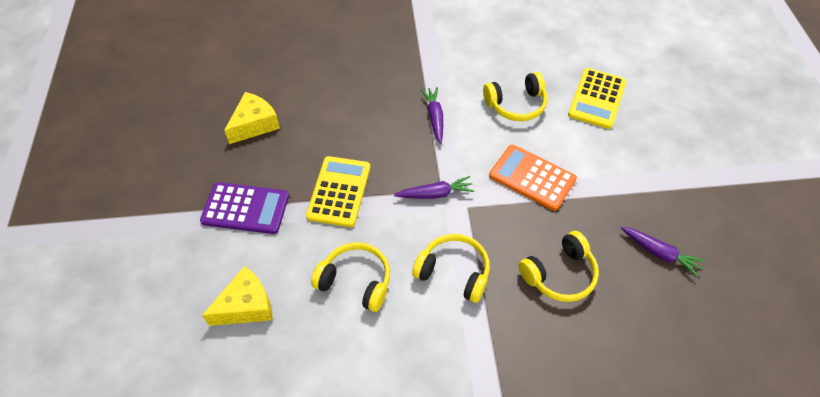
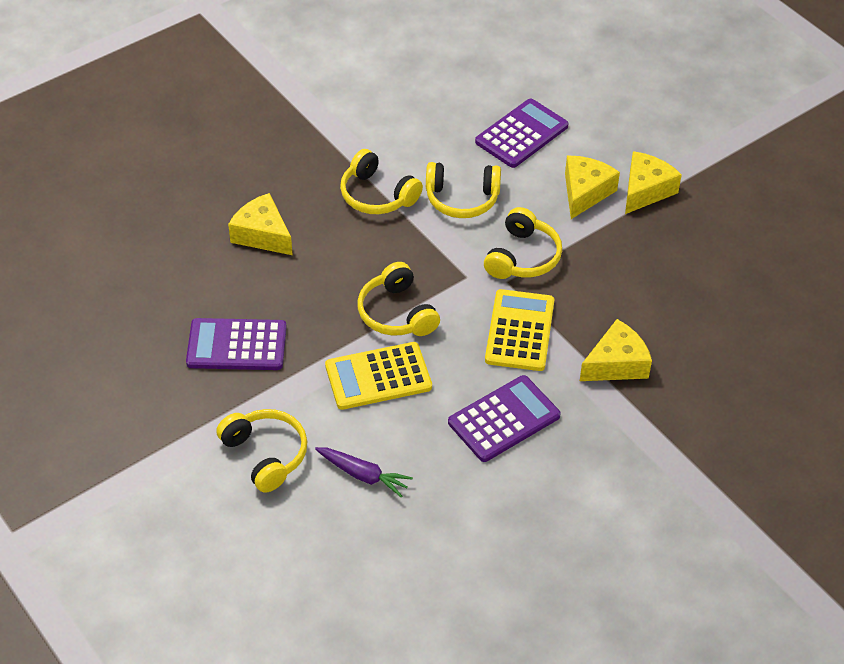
orange calculator: [489,144,577,211] = 1 -> none = 0
purple calculator: [200,182,289,234] = 1 -> [186,318,287,370] [448,375,561,462] [475,98,568,168] = 3
purple carrot: [394,176,474,199] [420,87,443,144] [621,227,705,277] = 3 -> [315,447,413,497] = 1
yellow cheese: [202,266,273,326] [224,92,280,144] = 2 -> [228,193,293,255] [565,155,620,219] [580,319,652,381] [625,151,682,214] = 4
yellow headphones: [311,243,390,312] [412,234,490,303] [483,72,547,121] [519,231,599,302] = 4 -> [216,409,308,493] [340,149,423,214] [357,262,440,336] [426,162,501,218] [484,207,562,279] = 5

